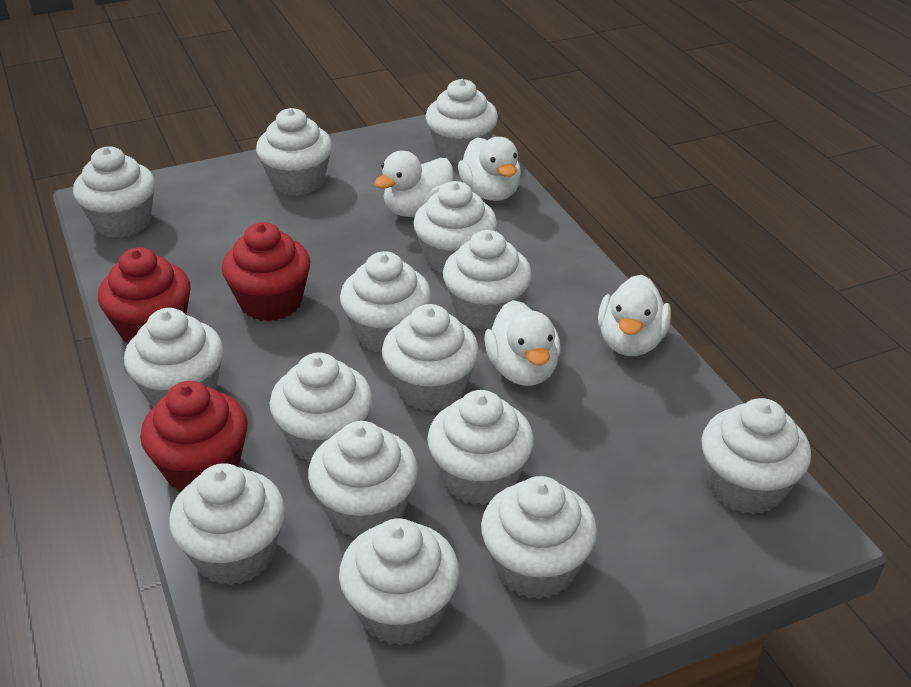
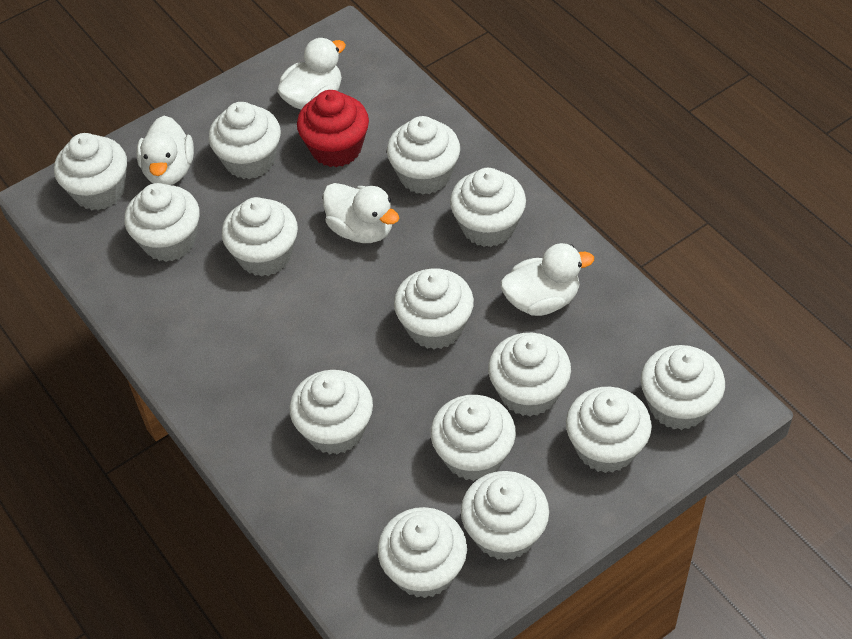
red cupcake: [98,248,191,344] [140,381,248,492] [222,222,311,321] = 3 -> [297,90,369,167] = 1
white cupcake: [73,147,155,238] [124,308,223,408] [169,463,285,586] [256,108,332,196] [269,353,372,462] [308,421,418,538] [339,518,459,646] [340,251,431,353] [382,304,479,412] [413,181,497,274] [426,79,498,163] [427,390,534,505] [443,230,532,330] [481,476,597,599] [701,398,811,515] = 15 -> [54,133,127,210] [124,183,200,262] [209,102,281,179] [222,197,298,277] [290,370,373,454] [378,507,467,598] [387,116,460,194] [394,268,474,349] [431,395,516,481] [450,168,526,247] [461,471,549,561] [488,333,571,416] [566,387,652,473] [641,345,725,430] = 14

